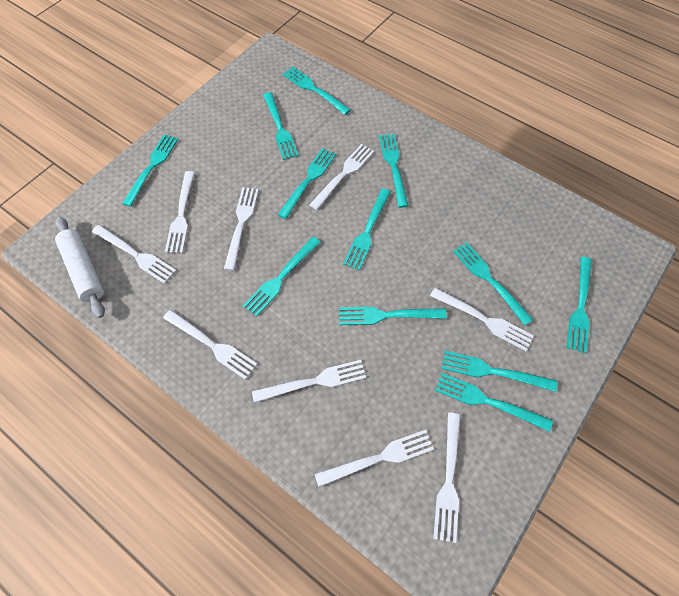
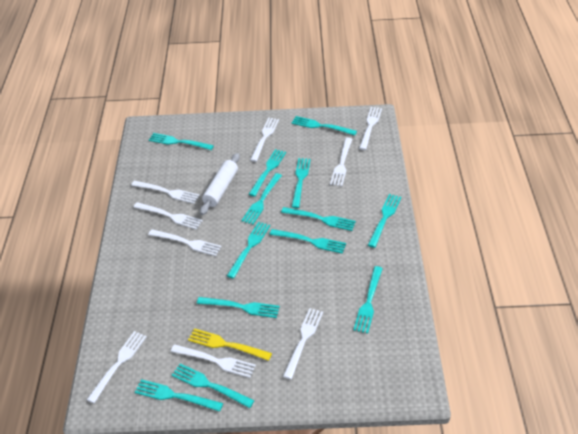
turquoise fork: [122,134,178,207] [243,237,321,317] [263,92,299,160] [278,148,336,219] [283,67,350,115] [339,307,447,325] [343,188,391,271] [379,134,408,208] [435,373,553,432] [441,351,557,392] [453,242,533,325] [567,257,592,353] = 12 -> [135,379,223,412] [149,133,214,150] [172,364,255,408] [197,297,280,318] [227,222,270,279] [241,173,282,225] [249,149,286,197] [270,229,346,254] [281,207,356,231] [291,116,357,135] [292,158,311,208] [353,266,383,333] [368,194,401,248] = 13
yellow fork: none = 0 -> [188,328,272,361] = 1

